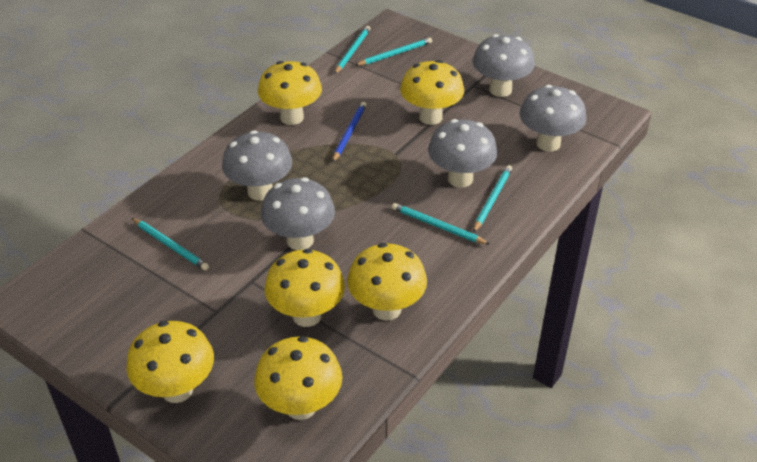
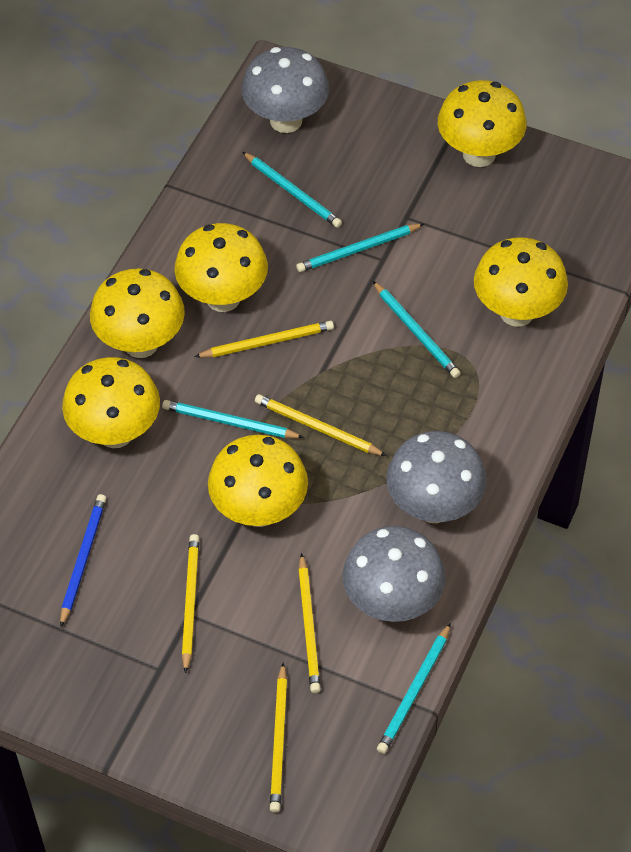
grey mushroom: [222,130,292,201] [261,177,335,250] [428,119,498,188] [473,34,535,97] [520,85,586,152] = 5 -> [241,47,329,133] [342,526,446,622] [386,431,487,523] = 3
yellow pencil: none = 0 -> [182,534,199,674] [194,321,334,357] [255,394,387,456] [270,662,287,812] [298,553,321,693] = 5

